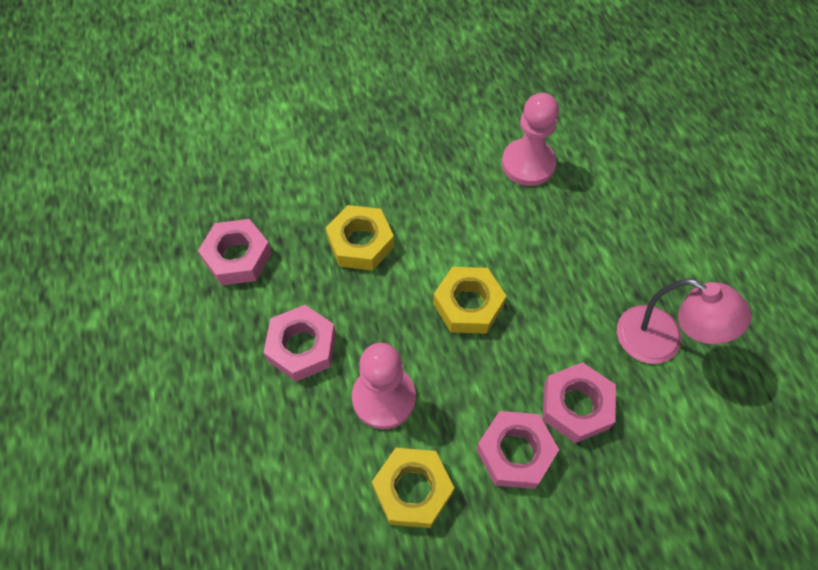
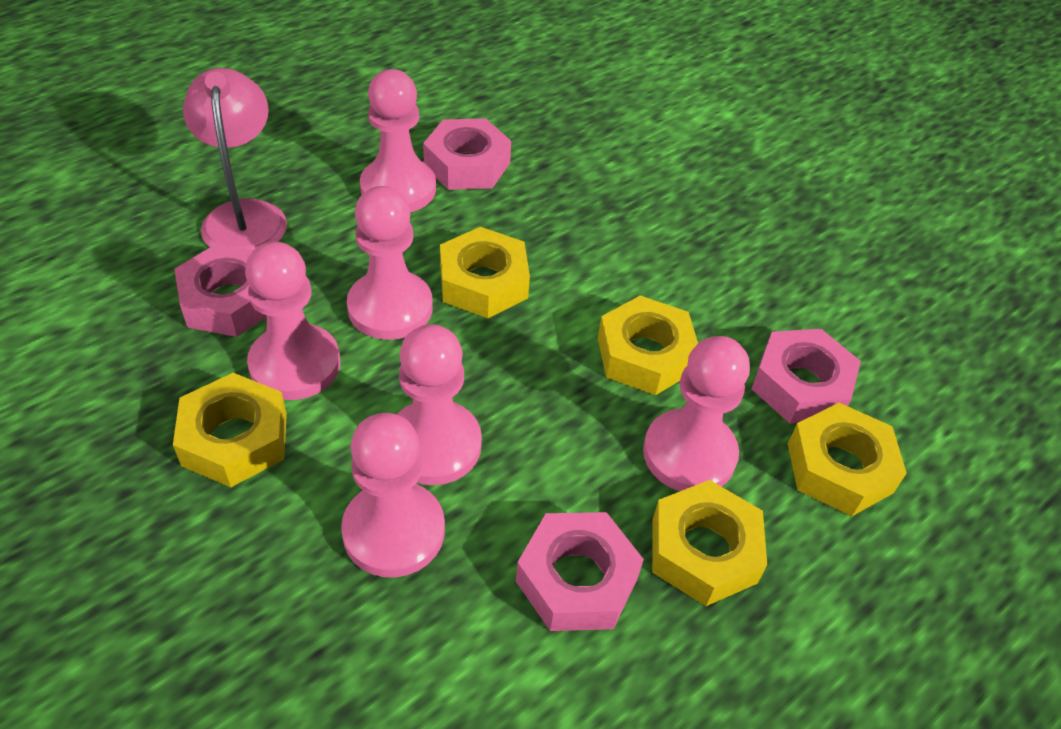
pink pawn: [352,343,416,429] [502,93,559,186] = 2 -> [245,242,340,400] [341,413,445,577] [347,186,433,340] [360,69,436,212] [397,324,482,485] [643,336,750,491] = 6
yellow nut: [326,205,394,270] [372,448,454,528] [433,267,506,334] = 3 -> [173,373,287,487] [440,227,530,318] [598,295,698,395] [652,480,767,606] [788,403,907,516] = 5

